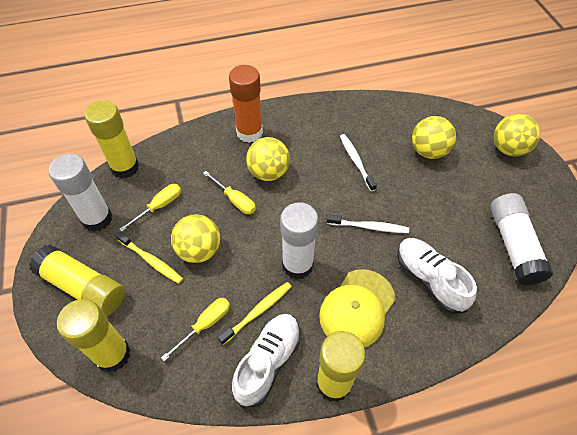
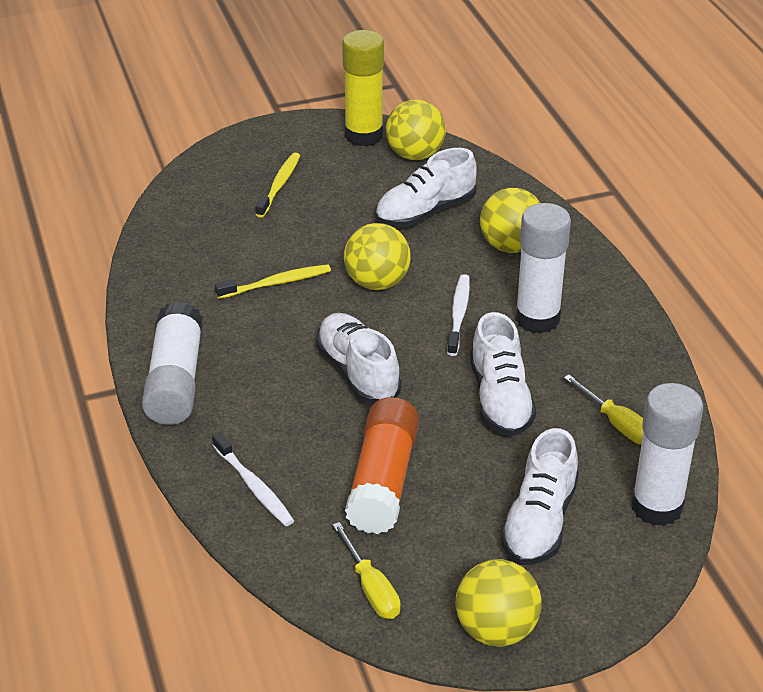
white shoe: [232,314,300,407] [397,238,477,314] = 2 -> [316,313,402,405] [375,148,477,227] [470,312,537,437] [500,428,579,565] = 4
yellow cap: [319,269,396,347] = 1 -> none = 0
yellow glue stick: [29,245,125,316] [57,299,131,372] [84,100,139,179] [316,331,366,402] = 4 -> [342,30,384,146] = 1
yellow screwdriver: [120,184,181,232] [161,298,230,361] [203,171,256,214] = 3 -> [333,522,400,619] [564,375,643,445] = 2

